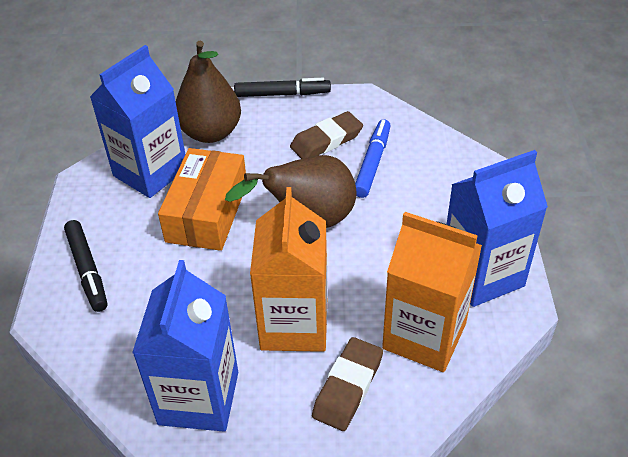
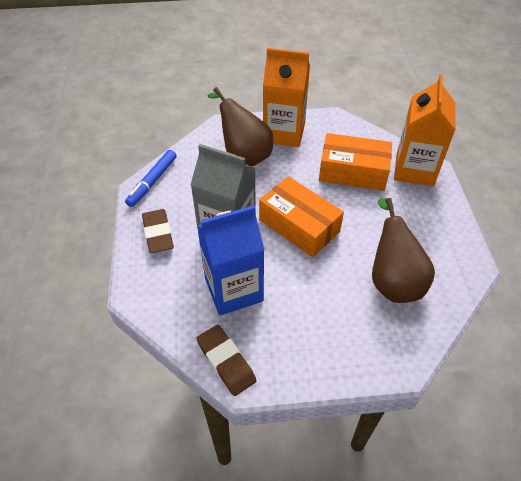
black marker: [64,220,107,312] [234,78,331,97] = 2 -> none = 0
blue carton: [90,45,185,198] [132,260,238,432] [447,150,548,307] = 3 -> [197,206,265,315] = 1
grey carton: none = 0 -> [191,144,256,236] = 1
orange box: [158,148,246,251] = 1 -> [259,176,344,257] [319,133,392,191] = 2

